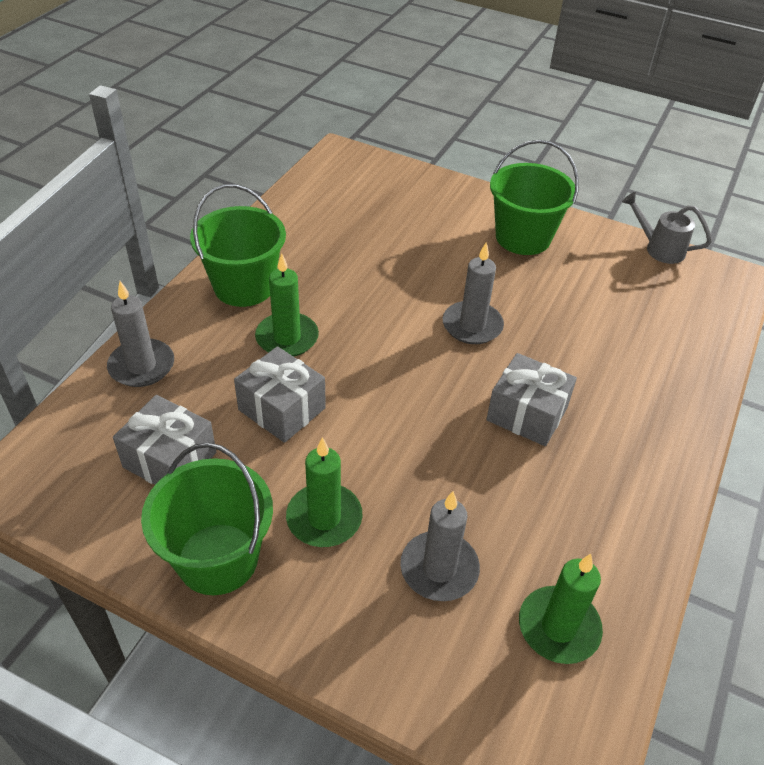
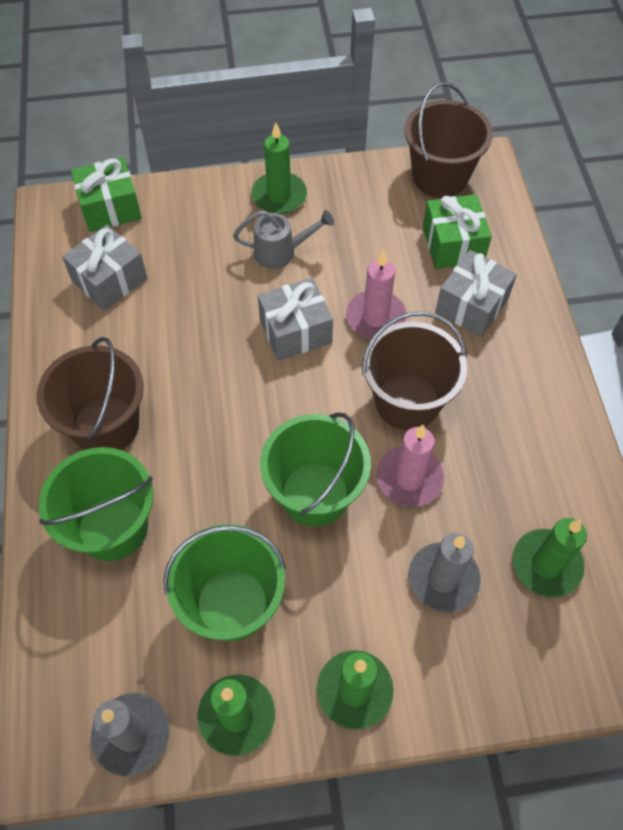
brown bucket: none = 0 -> [37,337,144,450] [362,312,467,430] [405,82,493,198] = 3
green candle: [255,253,319,357] [286,437,363,547] [519,554,603,664] = 3 -> [197,674,275,756] [251,122,307,214] [317,650,394,730] [513,518,587,597] = 4
green gift: none = 0 -> [71,157,142,232] [423,194,492,269] = 2
grey candle: [107,281,174,387] [400,491,480,601] [443,243,504,344] = 3 -> [91,693,170,776] [409,533,481,612] = 2
pink candle: none = 0 -> [346,250,407,339] [376,425,444,507] = 2

